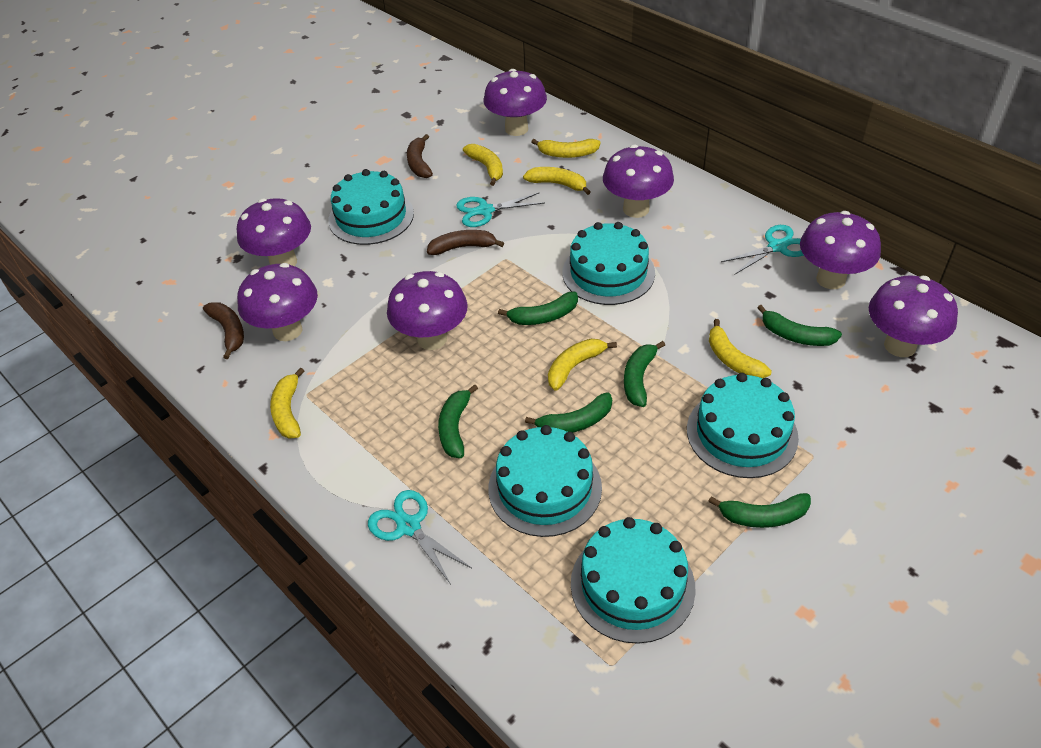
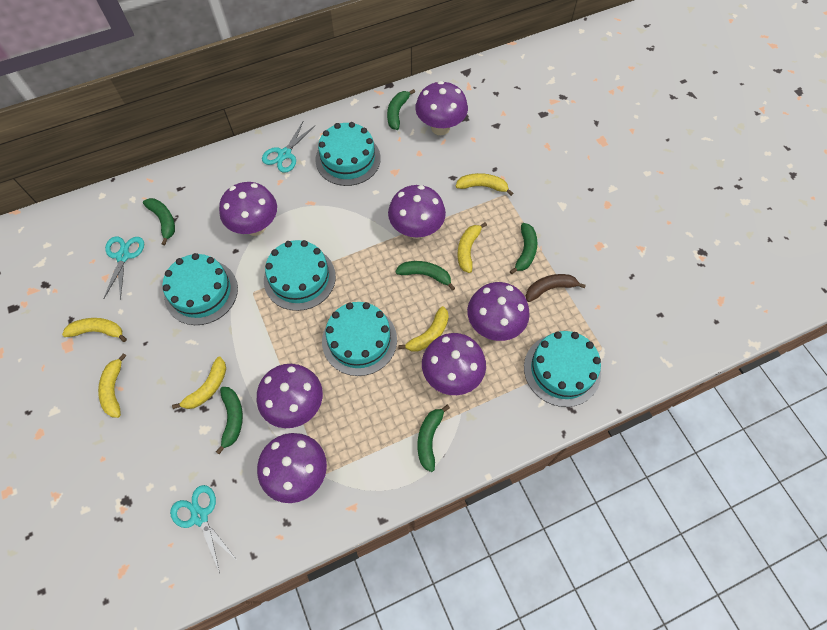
brown banana: [203,302,244,359] [407,134,433,178] [427,230,504,255] = 3 -> [526,274,586,302] = 1

